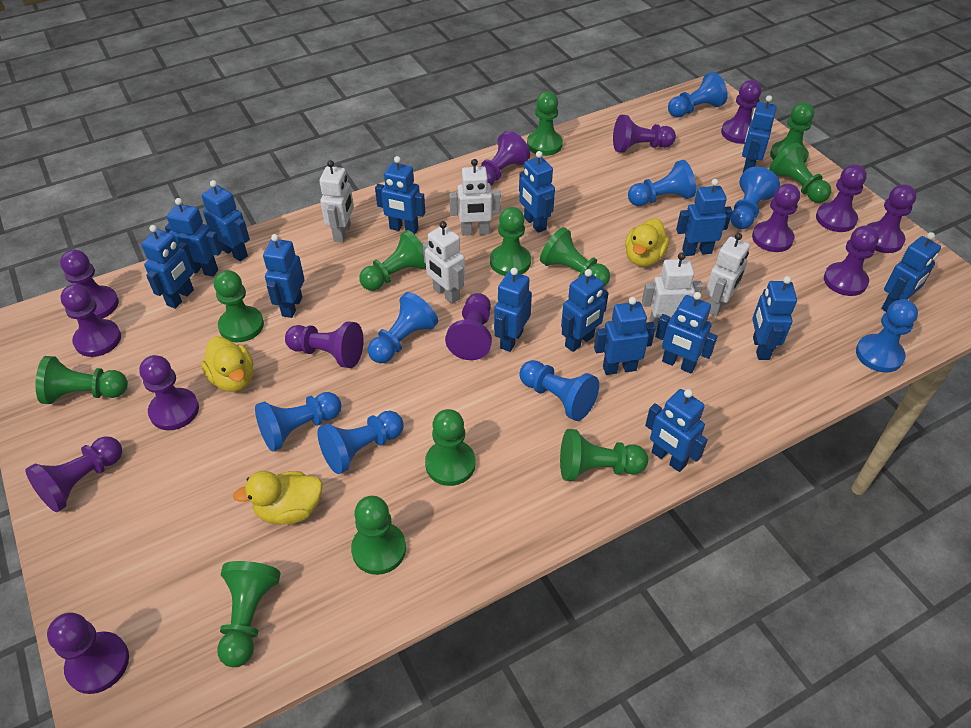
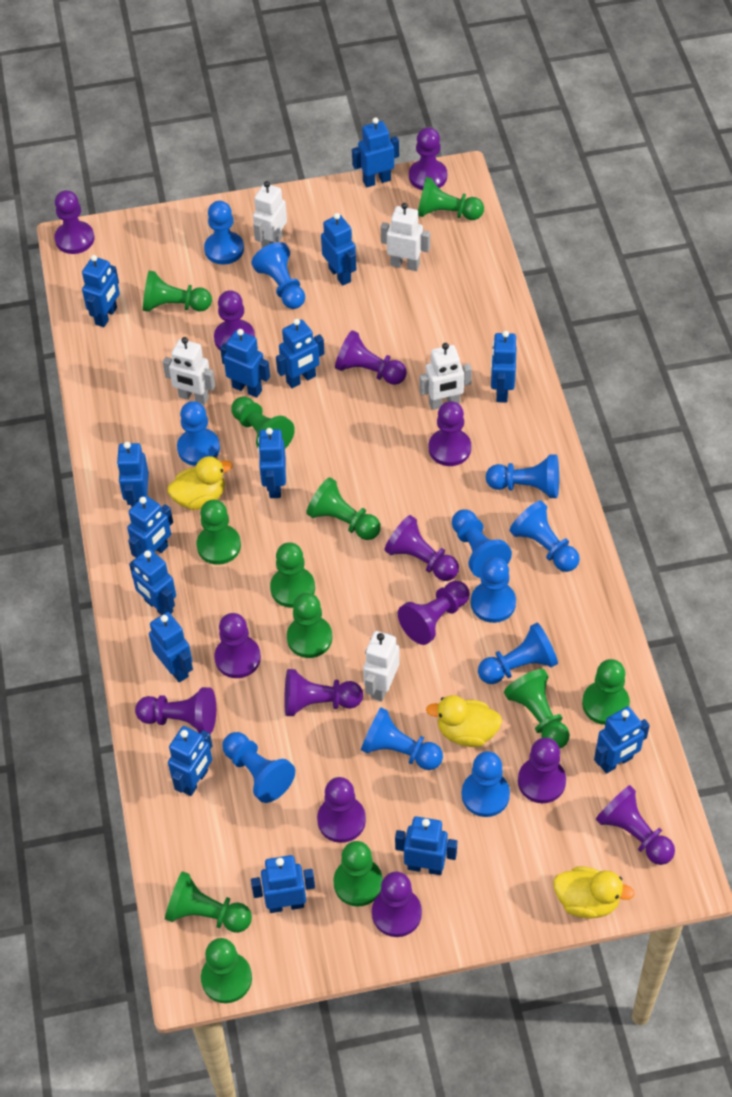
blue pawn: [255,392,341,451] [317,411,403,474] [368,292,438,363] [519,360,599,421] [628,160,696,206] [668,72,728,117] [730,167,780,229] [856,299,918,373] = 8 -> [177,401,220,466] [204,201,244,265] [223,732,295,803] [252,242,305,309] [361,707,443,770] [452,509,512,578] [461,751,510,817] [471,557,516,623] [478,623,558,684] [486,454,559,498] [509,501,580,572] = 11

